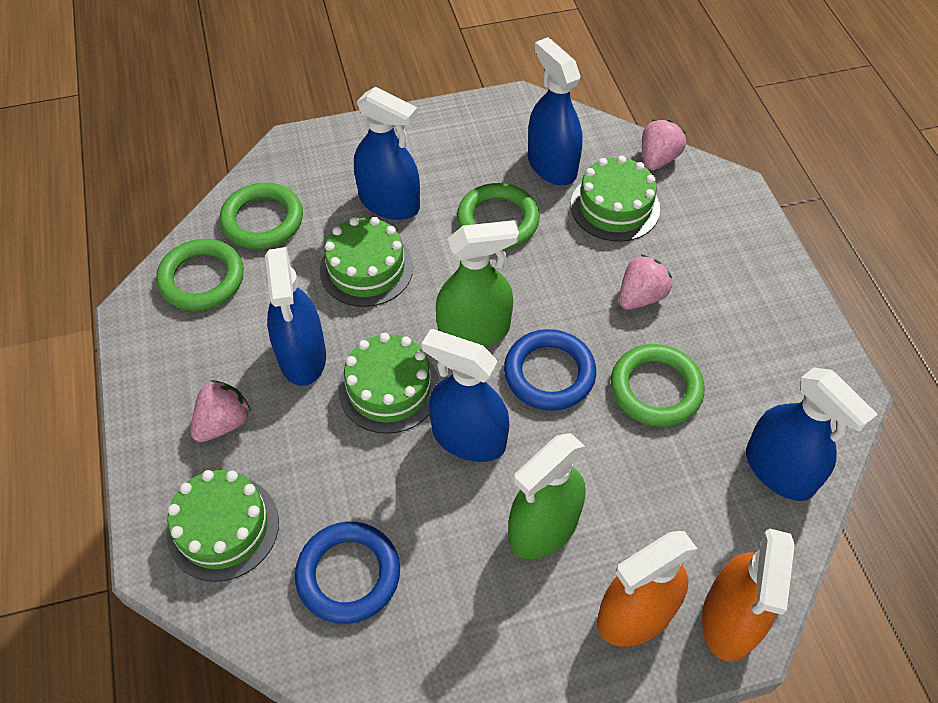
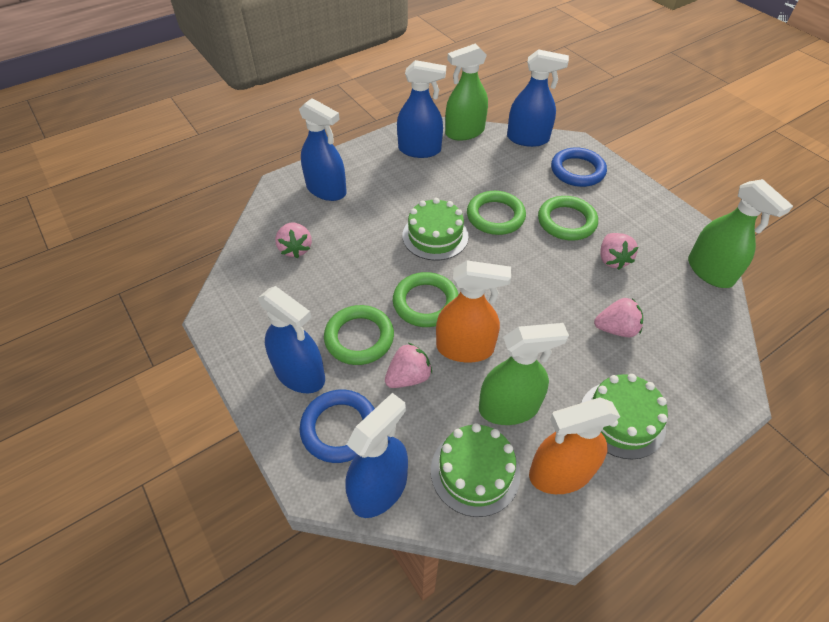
green cake: [167,470,279,582] [320,217,413,307] [338,333,439,434] [571,156,660,242] = 4 -> [402,198,469,261] [431,423,520,517] [581,374,668,459] = 3
green spray bottle: [436,220,519,347] [509,433,585,559] = 2 -> [445,44,488,141] [479,323,569,425] [688,179,793,288] = 3
pink strawberry: [191,380,251,442] [619,254,672,310] [642,120,686,171] = 3 -> [275,223,312,258] [385,343,432,388] [594,298,643,337] [600,233,638,270] = 4

